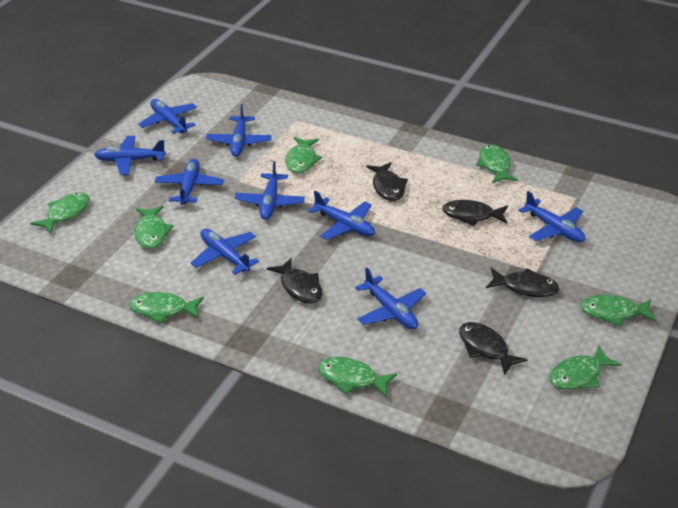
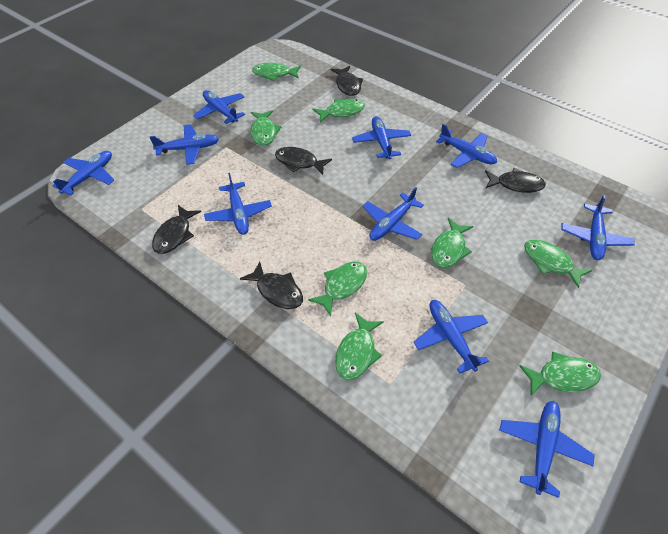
blue plane: [94,136,166,175] [138,99,197,134] [155,159,224,205] [191,229,259,275] [206,104,271,157] [235,161,305,220] [308,191,375,240] [355,267,426,329] [518,191,585,242] = 9 -> [52,151,114,195] [149,124,219,165] [193,90,245,124] [204,173,272,235] [352,116,411,160] [363,187,424,241] [414,300,489,373] [436,124,497,168] [499,401,595,498] [561,195,635,260] = 10

